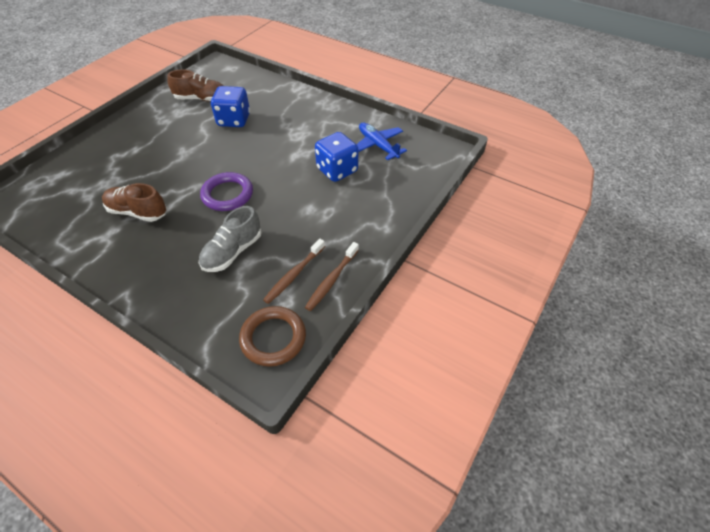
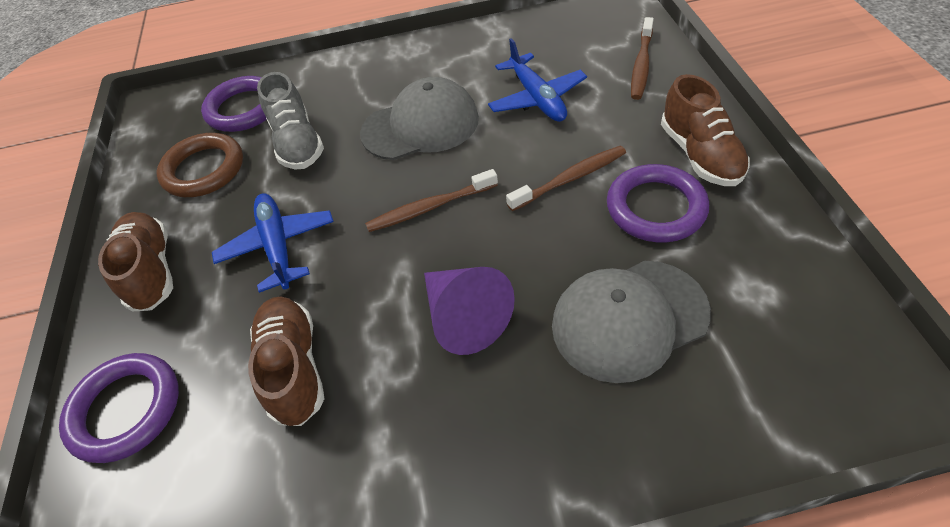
blue dice: [211,86,250,127] [315,132,358,182] = 2 -> none = 0
blue plane: [357,123,407,160] = 1 -> [212,193,334,293] [488,38,587,122] = 2
brown shoe: [102,183,167,222] [167,70,223,102] = 2 -> [98,212,173,311] [248,296,325,426] [661,74,750,186] = 3
brown toothbrush: [263,239,325,304] [305,242,359,311] = 2 -> [365,169,498,232] [506,146,626,211] [631,17,654,100] = 3
grey cap: none = 0 -> [360,77,479,160] [552,261,711,383] = 2
purple cone: none = 0 -> [424,267,515,355] = 1
purple ring: [200,172,253,211] = 1 -> [59,353,179,463] [201,76,267,132] [607,164,709,242] = 3

